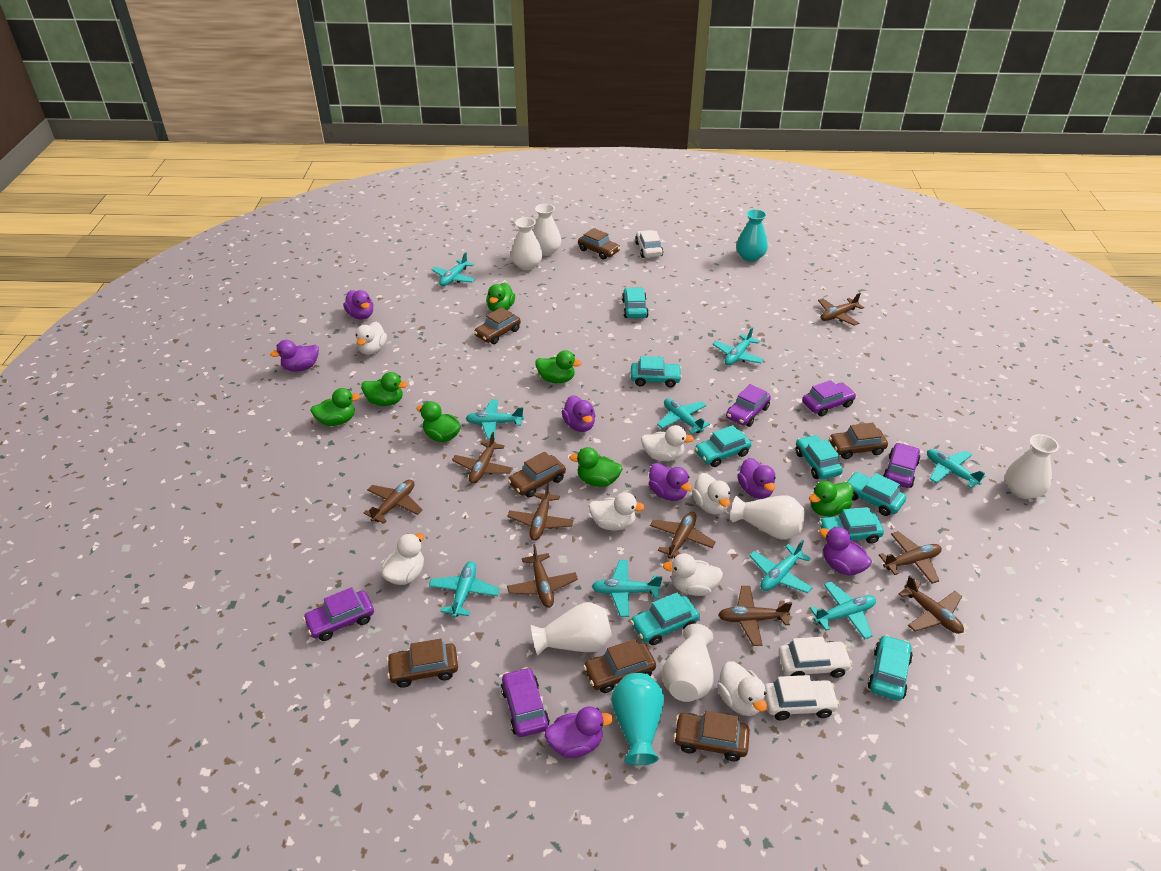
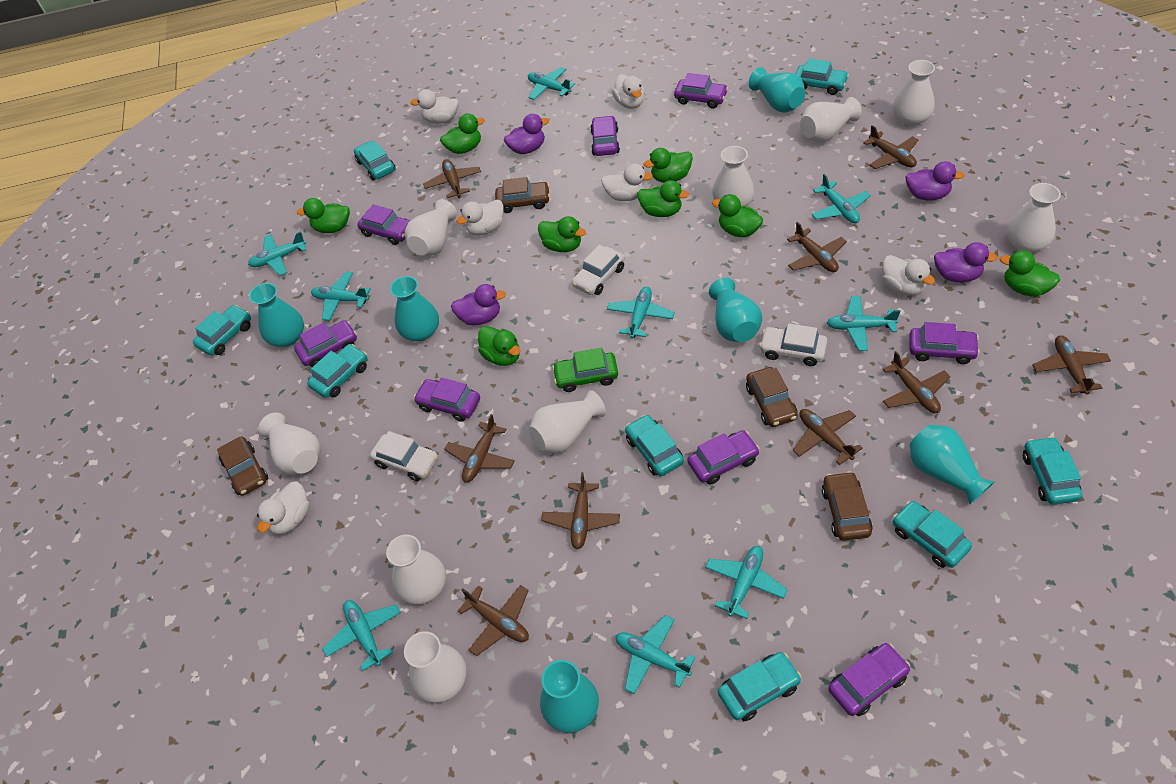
brown car: [386,639,458,688] [474,307,521,344] [508,451,566,498] [578,228,620,260] [583,639,656,693] [674,711,750,761] [829,423,888,459] = 7 -> [217,436,268,496] [495,177,550,213] [746,367,798,427] [822,471,873,541] = 4
green car: none = 0 -> [552,348,618,392] = 1
green duck: [310,388,360,426] [361,372,408,406] [416,401,460,442] [486,282,515,312] [535,350,582,383] [569,447,622,487] [809,481,854,517] = 7 -> [297,198,350,233] [440,114,485,154] [478,326,520,366] [538,216,586,252] [637,180,689,217] [644,148,693,183] [712,194,763,237] [1000,250,1060,297] = 8
purple car: [303,587,374,641] [501,667,550,737] [726,384,771,427] [802,380,856,416] [883,443,921,488] = 5 -> [294,320,357,367] [357,204,410,245] [414,378,480,422] [590,116,620,156] [674,73,728,108] [687,430,760,484] [828,643,910,716] [909,322,980,364] = 8
purple duck: [270,340,319,372] [343,290,373,320] [545,706,613,758] [562,395,595,432] [649,463,692,501] [737,458,776,499] [819,527,872,576] = 7 -> [451,284,506,325] [504,114,549,154] [905,161,964,200] [934,242,998,282] = 4
turquoise vase: [611,673,664,765] [736,209,768,262] = 2 -> [249,283,304,347] [390,276,439,341] [540,660,599,733] [709,278,762,342] [749,67,805,113] [910,424,994,505] = 6
white duck: [356,322,387,355] [381,533,424,585] [589,492,645,531] [641,425,694,461] [663,553,723,596] [692,473,730,515] [717,661,767,716] = 7 -> [257,482,310,534] [411,89,459,124] [457,200,504,236] [601,164,653,201] [612,74,644,109] [882,255,935,296] = 6
white vase: [511,217,543,270] [531,602,612,655] [533,204,561,256] [662,624,714,702] [731,495,805,540] [1005,434,1059,499] = 6 -> [258,412,321,475] [386,534,446,605] [404,631,466,703] [405,199,457,256] [529,390,606,453] [712,146,754,206] [800,97,862,143] [893,60,935,126] [1007,183,1061,253] = 9

